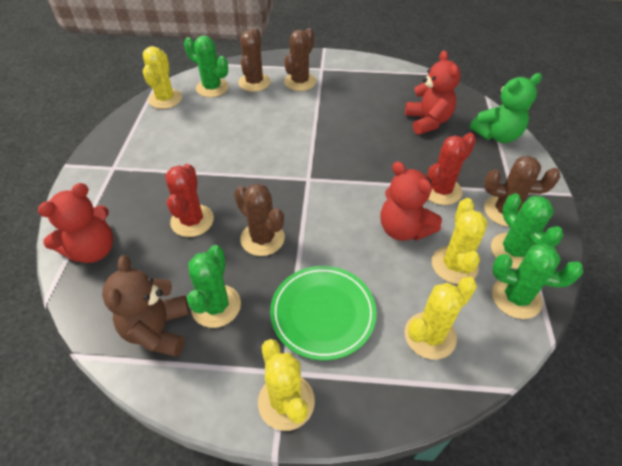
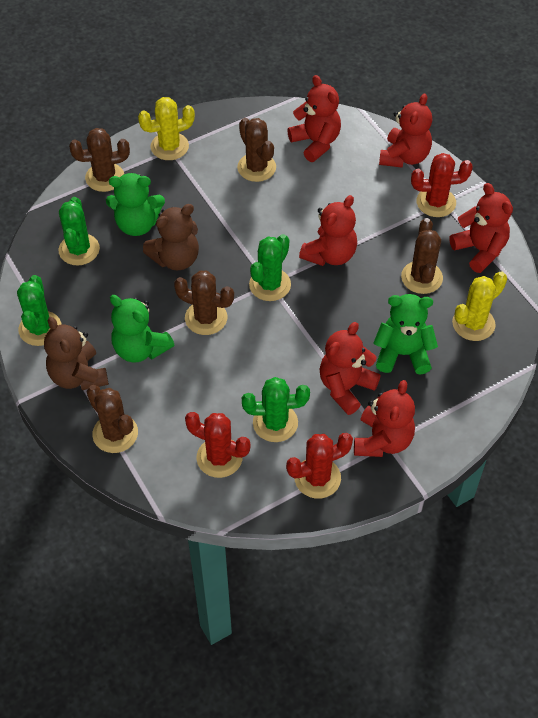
brown cactus: [234,183,285,256] [238,28,271,92] [284,28,316,91] [484,156,560,227] = 4 -> [69,128,130,192] [86,385,138,453] [174,271,234,335] [237,118,276,182] [401,218,443,294] = 5
brown teddy bear: [102,255,189,357] = 1 -> [44,317,109,390] [143,204,199,270] = 2
green plate: [270,266,377,360] = 1 -> none = 0
green teddy bear: [470,73,542,143] = 1 -> [106,173,165,236] [110,295,174,363] [373,294,438,375] = 3
red cactus: [165,164,214,237] [427,133,476,205] = 2 -> [185,412,251,478] [286,433,353,499] [411,153,473,217] = 3
red teddy bear: [38,183,113,263] [380,161,442,241] [405,51,461,135] = 3 -> [287,75,341,162] [299,195,357,266] [319,322,381,415] [354,380,415,457] [379,93,432,168] [449,183,513,273] = 6
yellow cactus: [143,46,182,109] [258,339,315,431] [404,277,477,359] [432,198,488,284] = 4 -> [138,97,195,160] [452,271,507,341] = 2

